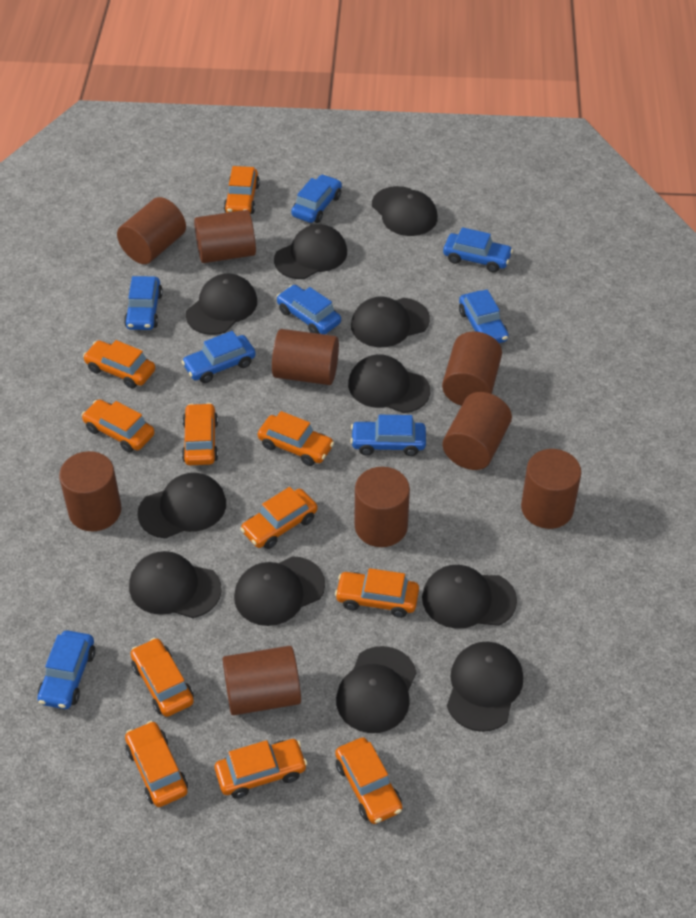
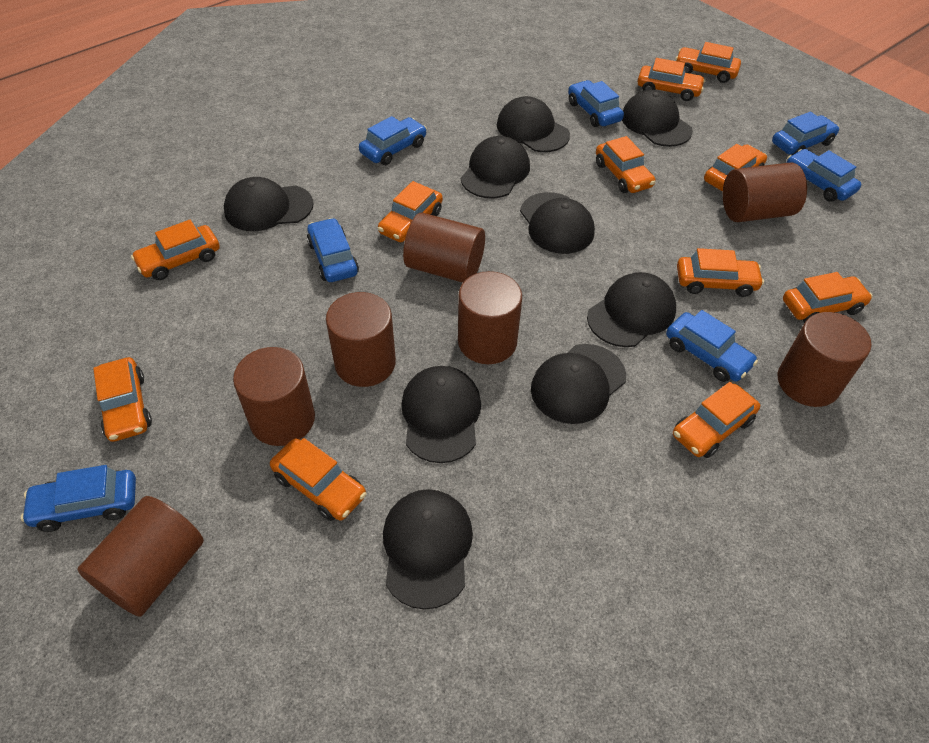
black cap: [129,551,222,618] [138,473,226,539] [186,273,257,335] [234,556,325,626] [274,224,347,279] [336,646,417,733] [348,354,430,413] [351,297,430,347] [372,186,438,236] [422,565,517,629] [447,642,523,732] = 11 -> [224,177,313,231] [383,489,473,610] [401,366,481,463] [461,136,530,199] [497,96,570,152] [520,192,595,254] [531,344,626,424] [587,272,676,347] [622,90,693,147] = 9
blue car: [37,630,95,709] [124,276,163,330] [182,331,256,383] [276,285,341,334] [291,174,342,223] [350,415,426,456] [443,227,513,272] [459,289,509,343] = 8 -> [21,465,136,532] [307,218,359,282] [359,116,427,165] [568,80,624,127] [666,310,758,382] [772,112,840,155] [786,149,861,202] = 7
brown cylinder: [59,451,122,531] [117,197,186,264] [194,210,256,263] [223,646,301,715] [272,329,339,385] [355,467,410,547] [442,332,502,406] [443,392,512,470] [521,449,582,529] = 9 -> [77,496,204,617] [233,347,315,446] [326,292,396,387] [403,213,485,283] [458,271,522,364] [723,162,807,222] [777,312,871,407] = 7

